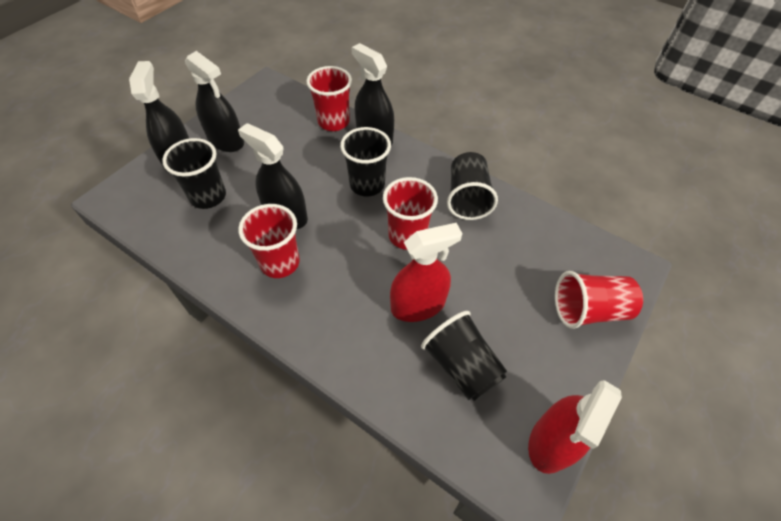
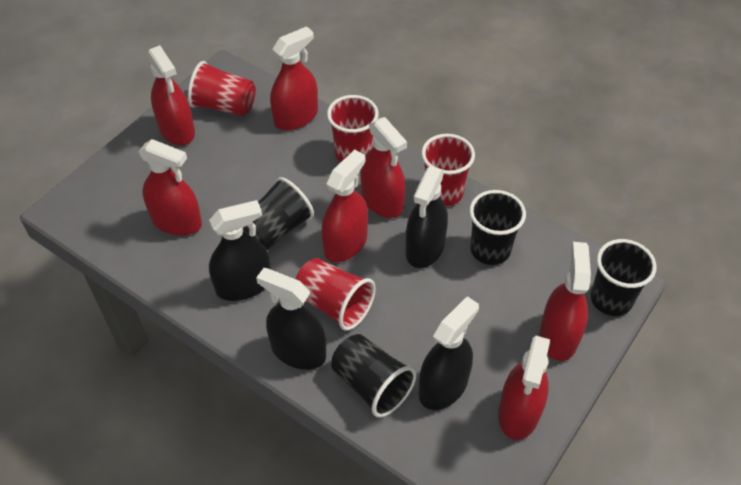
red spray bottle: [390,223,462,322] [528,380,622,474] = 2 -> [139,139,202,236] [147,45,195,145] [270,26,318,131] [321,150,368,262] [360,117,407,218] [498,336,550,440] [540,242,591,361] = 7

